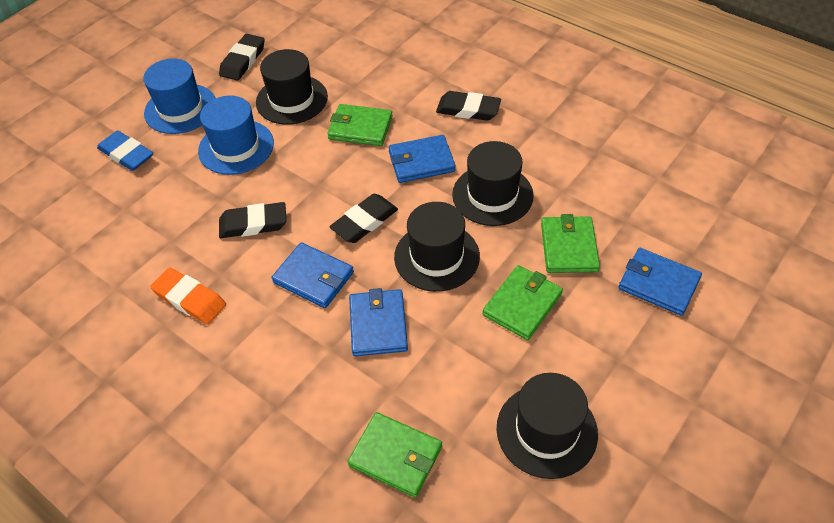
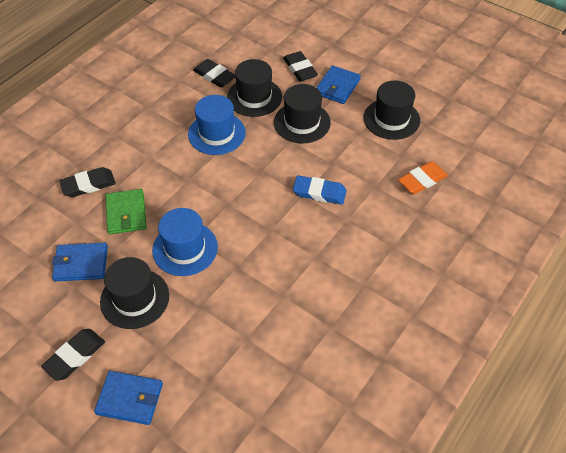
blue wallet: [271,242,354,308] [349,288,408,356] [388,135,456,183] [618,248,702,316] = 4 -> [52,243,108,281] [94,371,163,425] [316,65,361,104] = 3
green wallet: [327,104,393,146] [347,412,442,498] [482,265,563,340] [541,214,600,273] = 4 -> [106,189,147,234] = 1

